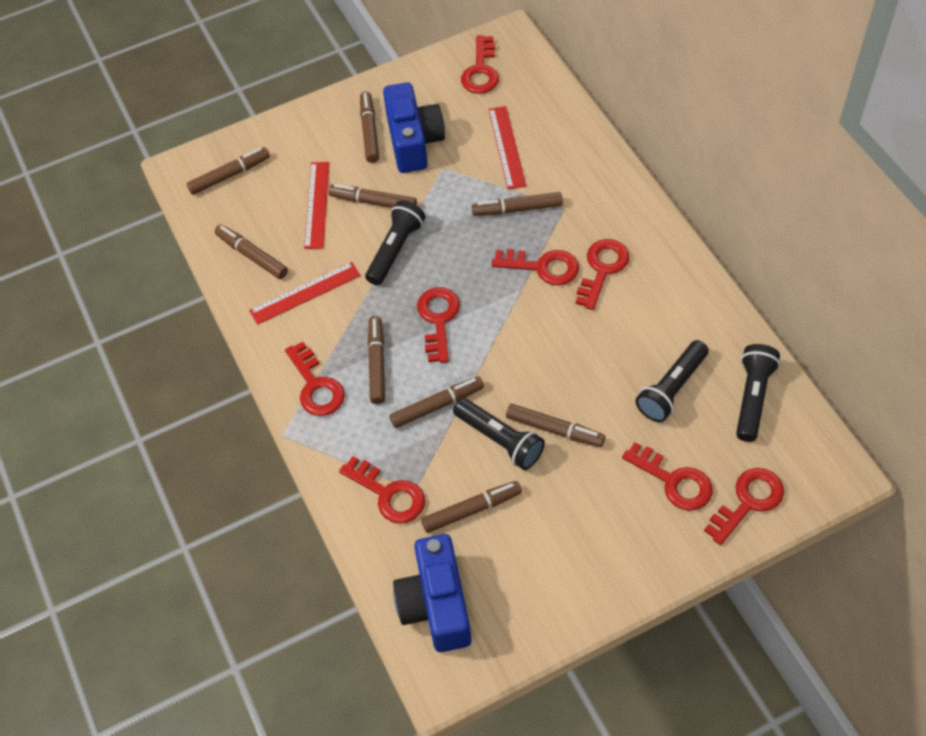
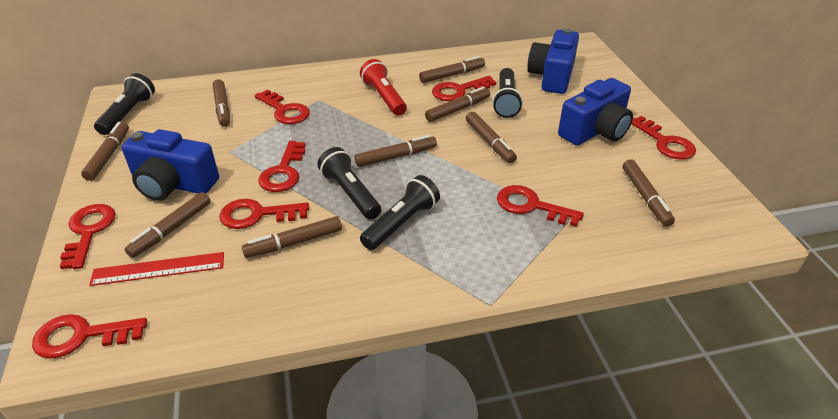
blue camera: [383,82,445,173] [393,534,471,652] = 2 -> [122,129,219,201] [527,28,579,94] [558,78,633,145] = 3
red flashlight: none = 0 -> [360,59,407,116] = 1
red ruler: [249,262,361,325] [304,162,329,249] [488,106,526,189] = 3 -> [89,252,224,286] = 1

